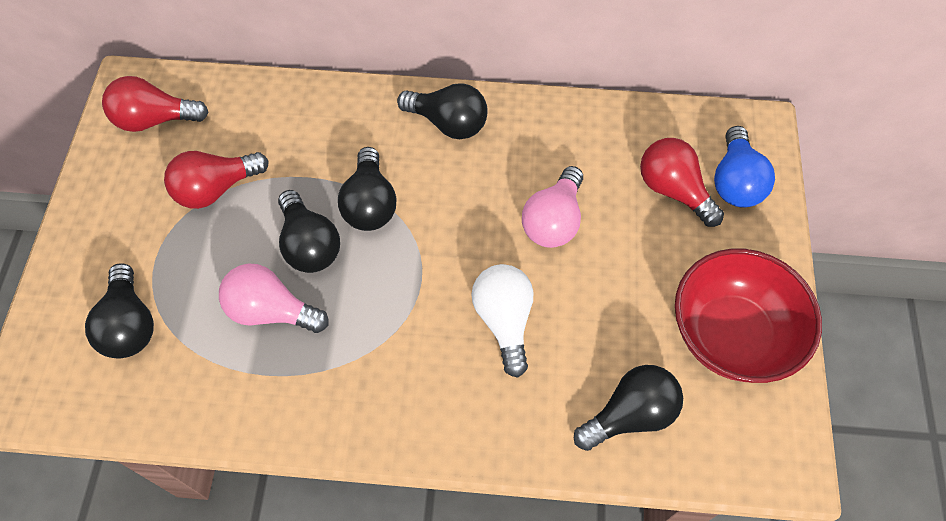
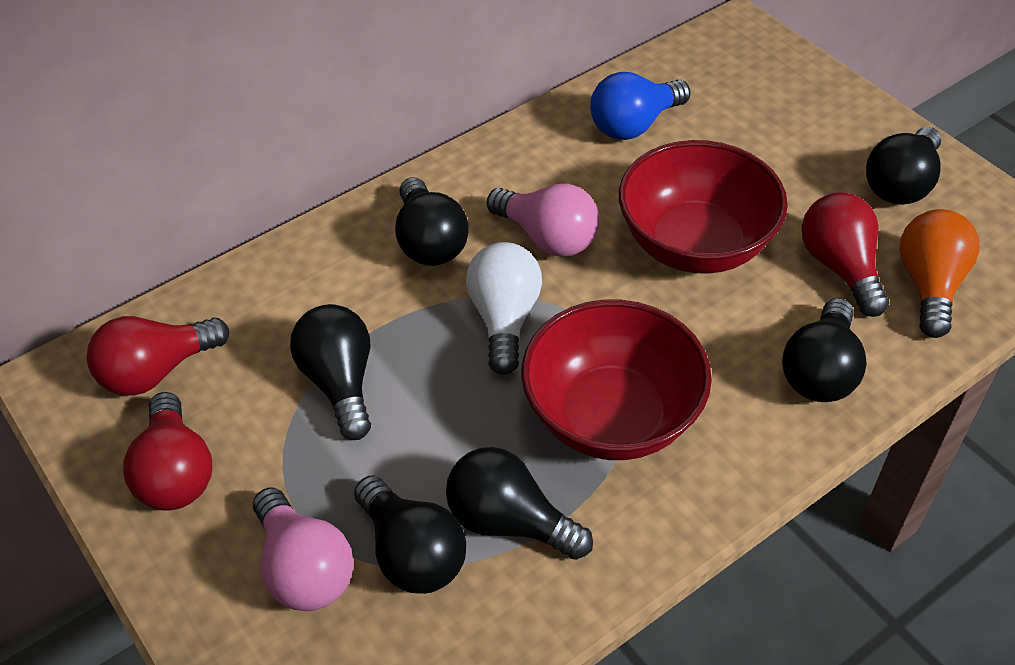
black light bulb: [85,263,154,358] [278,190,340,273] [338,147,396,231] [397,83,488,139] [574,365,683,451] = 5 -> [290,304,371,440] [354,475,466,594] [395,177,469,266] [446,447,593,560] [782,298,867,402] [866,127,941,205] = 6
orange light bulb: none = 0 -> [899,209,980,338] = 1
red bowl: [675,249,822,383] = 1 -> [521,300,712,460] [619,140,788,274] = 2

